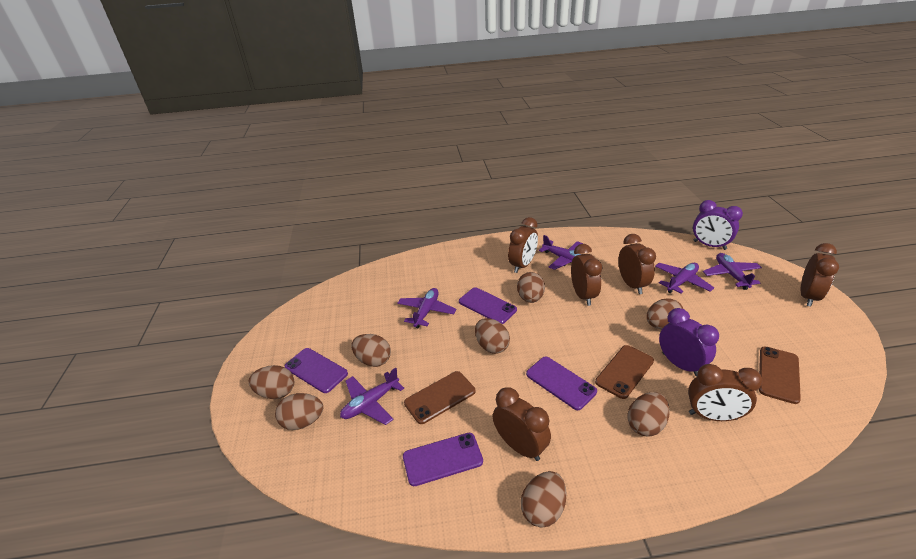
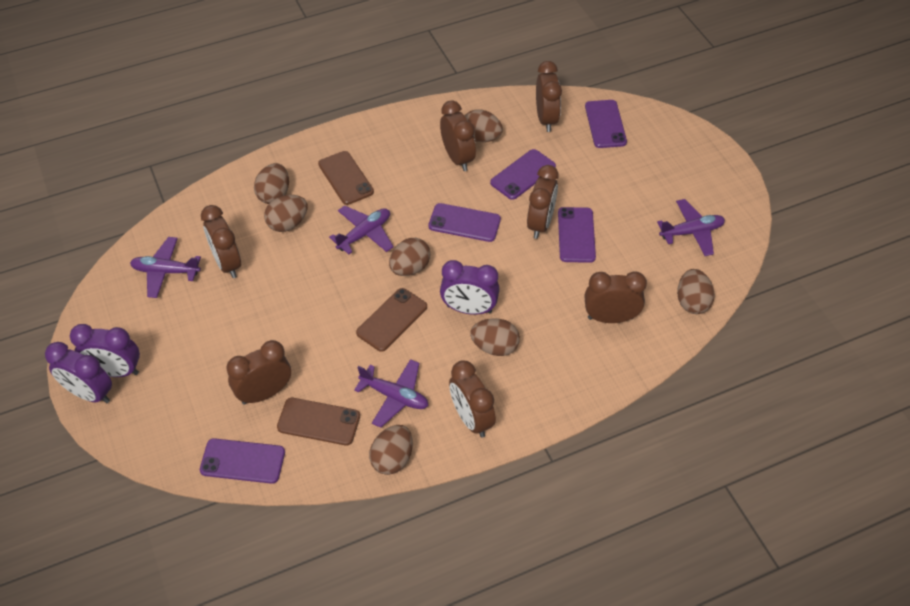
brown clock: [493,387,551,461] [508,217,538,273] [571,244,602,306] [618,234,656,294] [688,364,762,421] [801,243,839,307] = 6 -> [201,205,241,278] [227,340,291,405] [440,100,476,171] [449,360,496,438] [527,165,559,239] [536,61,562,132] [585,271,647,323] = 7
brown egg: [249,365,294,399] [275,393,323,430] [351,334,391,367] [475,318,510,354] [517,272,545,303] [521,471,567,528] [628,392,670,436] [646,298,683,329] = 8 -> [254,163,289,204] [264,195,308,232] [369,425,413,475] [389,238,430,276] [465,109,503,142] [470,318,520,356] [677,269,715,314] = 7
purple clock: [659,308,719,376] [693,200,743,250] = 2 -> [45,342,112,403] [70,324,140,377] [440,260,500,315] = 3
purple phone: [285,348,348,393] [403,433,483,486] [459,287,517,324] [526,357,597,410] = 4 -> [200,438,285,484] [428,203,501,242] [490,149,556,200] [558,207,596,263] [585,100,627,148] = 5
purple plane: [340,368,404,425] [397,288,456,328] [539,235,583,270] [655,263,714,293] [703,253,762,290] = 5 -> [130,237,201,298] [329,206,394,254] [354,359,429,428] [657,199,725,256] = 4

